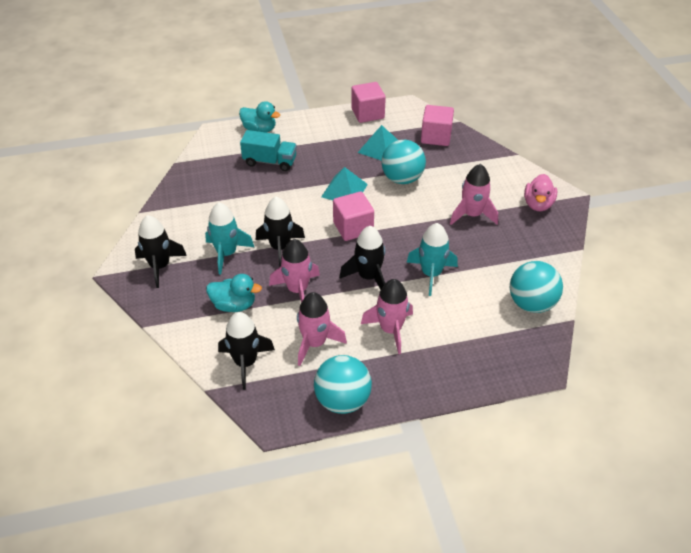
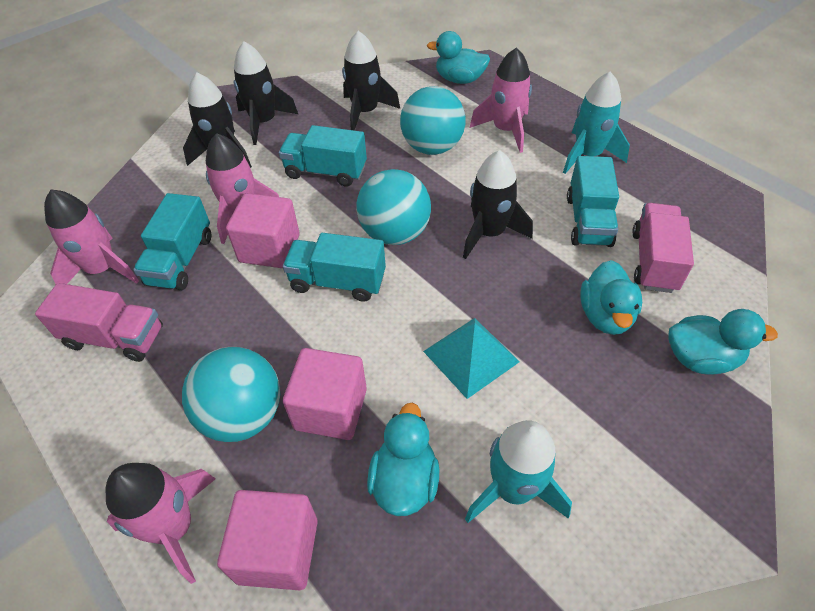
pink duck: [524,174,557,211] = 1 -> none = 0
pink truck: none = 0 -> [35,283,163,362] [632,203,694,293] = 2
turquoise duck: [206,274,262,312] [239,101,280,133] = 2 -> [367,403,439,516] [427,31,490,84] [580,260,642,335] [668,309,778,375] = 4
turquoise pyramid: [321,167,368,200] [358,125,398,161] = 2 -> [423,318,520,399] = 1
turquoise truck: [240,130,297,171] = 1 -> [133,193,211,290] [279,125,367,186] [283,233,386,302] [567,156,619,247] = 4

